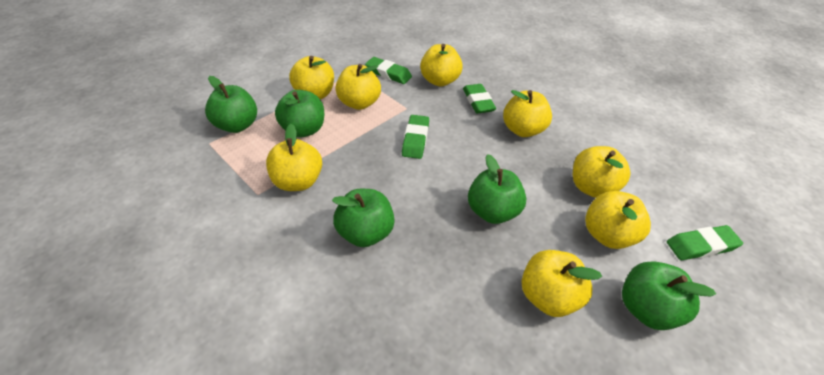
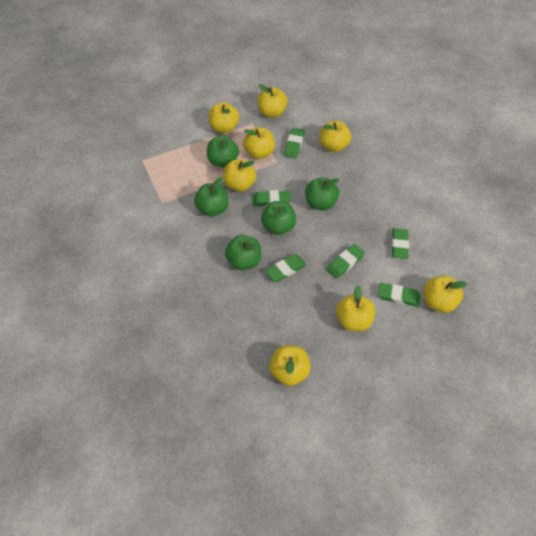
green eraser: [365,57,412,84] [402,115,429,159] [463,84,496,113] [667,225,743,260] = 4 -> [252,190,291,207] [265,254,306,282] [284,128,305,159] [326,244,365,279] [378,283,420,307] [392,229,409,259] = 6

